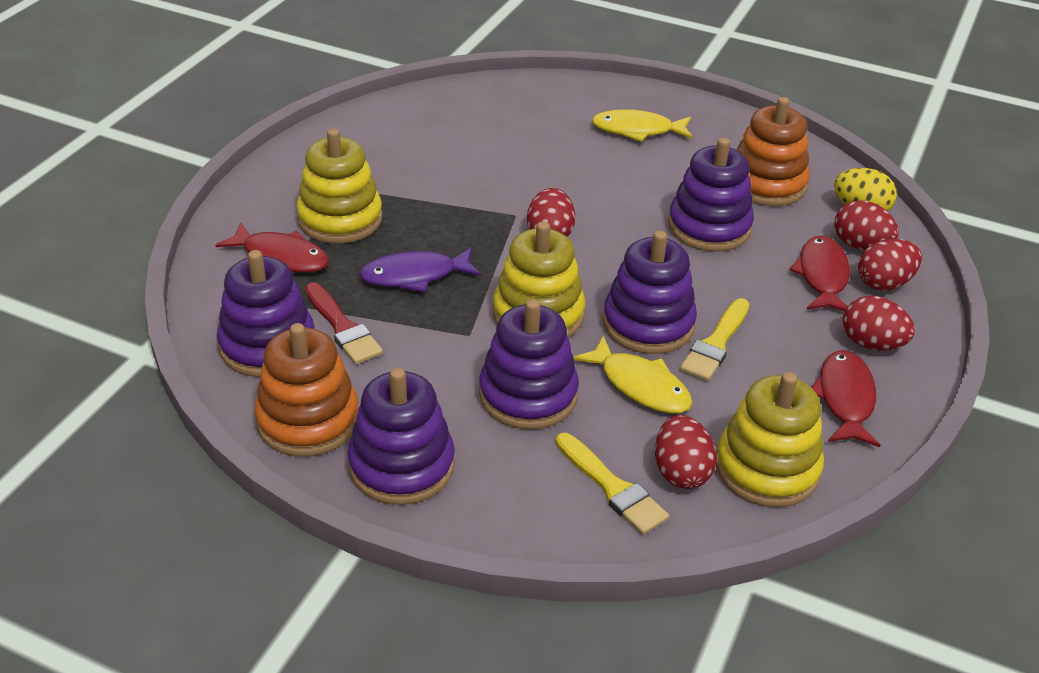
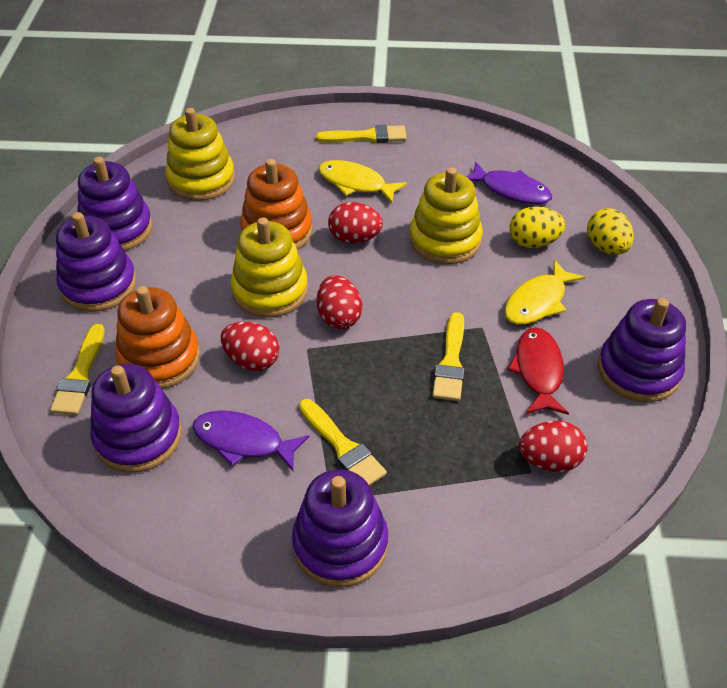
purple fish: [359,248,481,292] = 1 -> [192,410,309,471] [466,161,552,204] = 2
red brush: [305,282,383,364] = 1 -> none = 0
red egg: [527,188,575,237] [655,415,717,489] [835,200,899,250] [843,296,915,351] [858,238,922,291] = 5 -> [221,322,279,371] [317,275,362,329] [328,202,383,243] [519,421,588,472] = 4
red fish: [215,222,329,273] [789,236,850,311] [811,350,880,447] = 3 -> [507,327,569,415] = 1
yellow brush: [555,433,669,535] [680,298,750,381] = 2 -> [50,324,105,415] [299,399,387,486] [316,125,407,143] [432,312,465,401] = 4
yellow egg: [834,168,897,212] = 1 -> [510,206,566,248] [587,208,634,255] = 2

